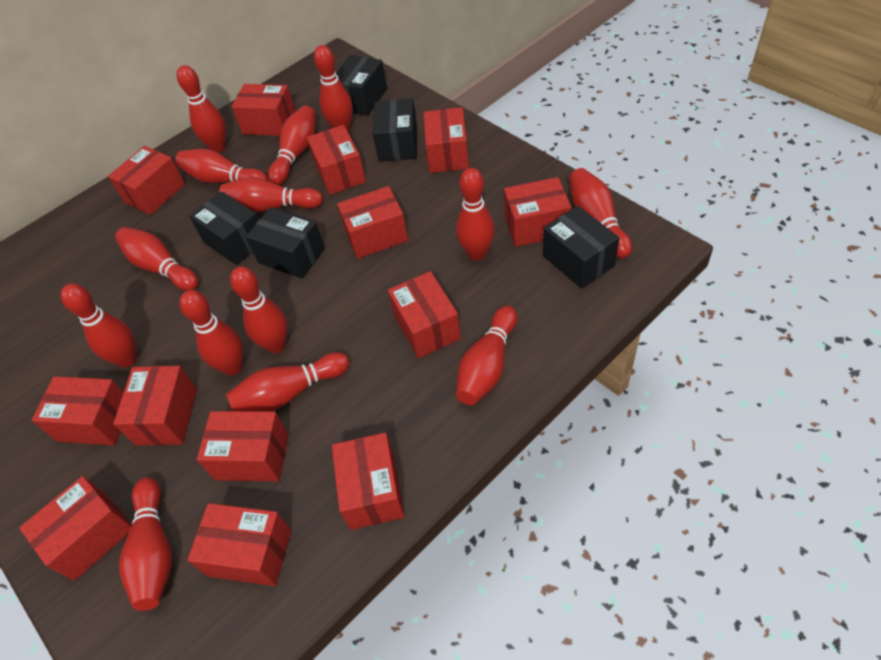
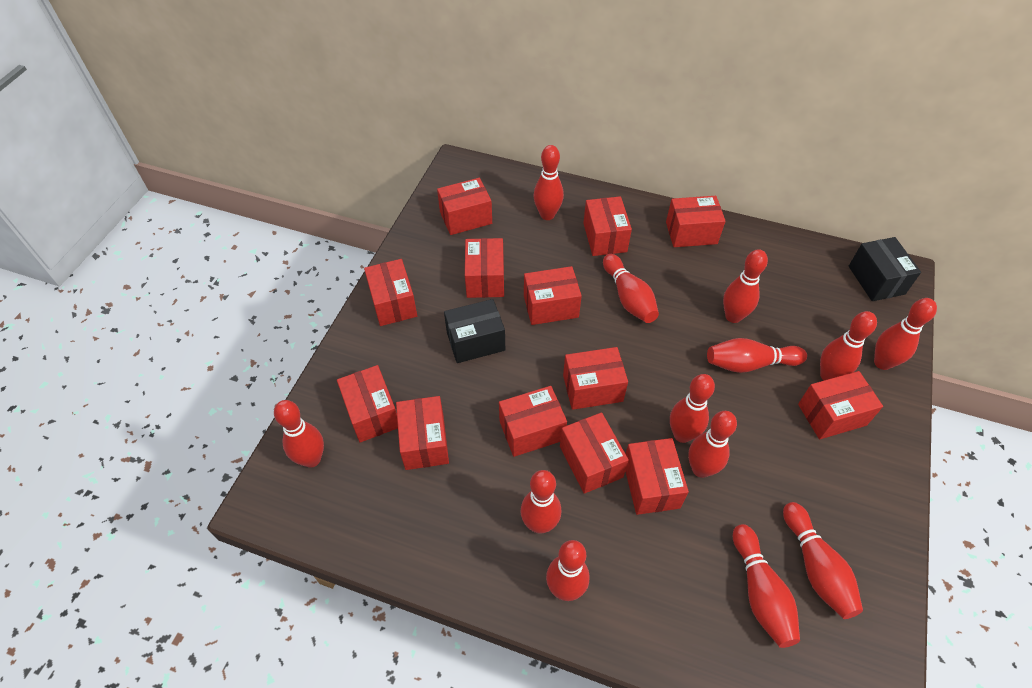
black box: [189,191,259,265] [246,207,325,279] [336,55,387,116] [373,98,417,162] [543,206,620,289] = 5 -> [444,299,505,363] [849,237,921,301] = 2
red bowling pin: [61,284,137,368] [115,227,199,291] [119,477,172,611] [175,149,268,183] [177,65,226,152] [179,290,243,375] [219,177,323,212] [226,352,350,411] [230,266,288,353] [268,106,316,185] [314,45,353,132] [456,168,495,260] [456,306,517,405] [569,168,632,258] = 14 -> [274,400,324,468] [521,470,561,534] [533,145,564,220] [546,540,589,601] [603,254,659,323] [670,374,715,443] [688,411,737,478] [707,338,807,373] [723,249,768,323] [733,524,800,648] [783,502,863,619] [820,311,877,380] [874,298,937,370] = 13

